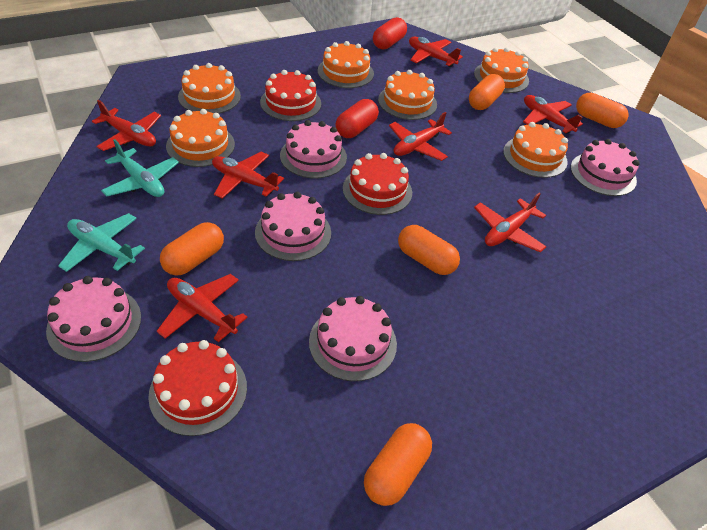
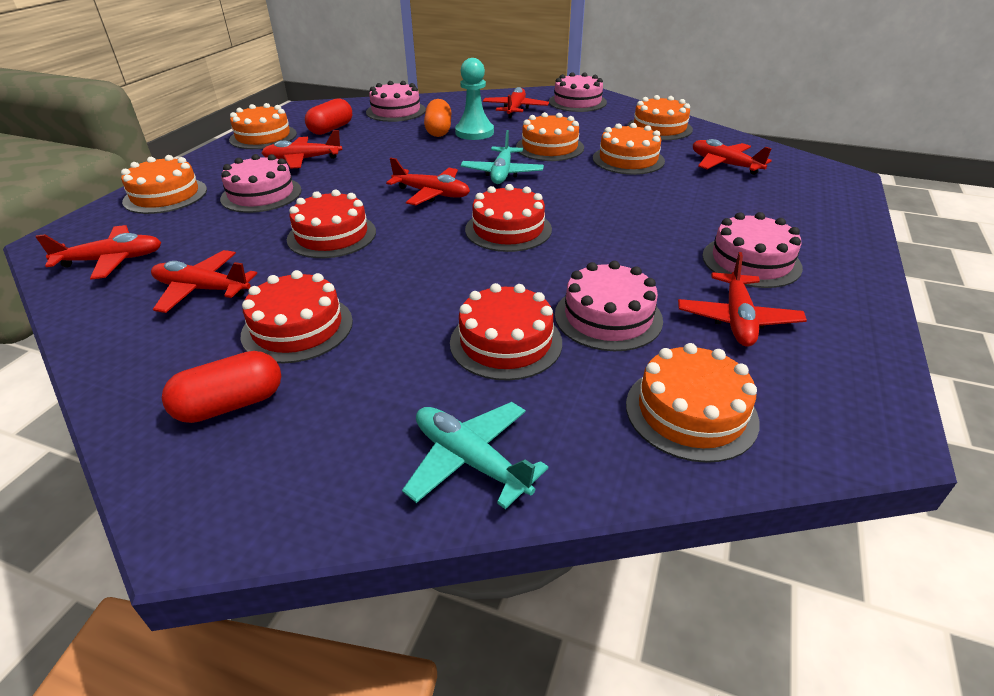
orange capsule: [160,222,224,276] [364,423,432,506] [398,225,460,275] [469,74,505,110] [576,93,628,128] = 5 -> [424,99,452,137] = 1
red cake: [148,340,247,436] [260,70,321,121] [343,153,412,215] = 3 -> [241,270,353,363] [287,190,376,258] [450,283,562,381] [465,184,552,252] = 4
turquoise pawn: none = 0 -> [455,58,494,140] = 1

